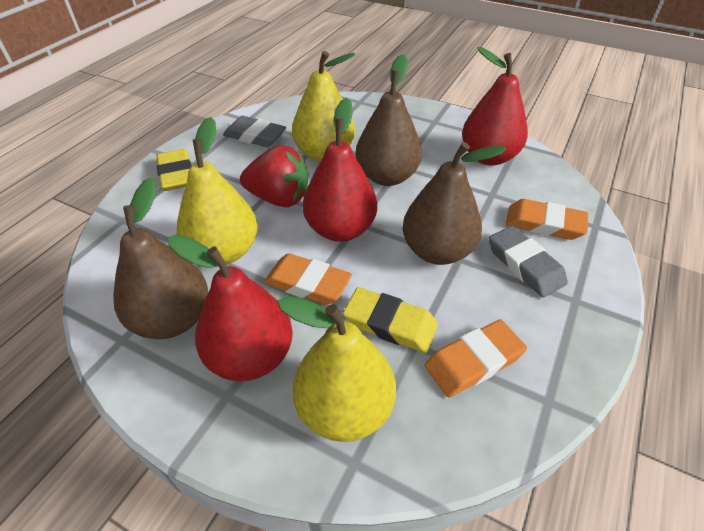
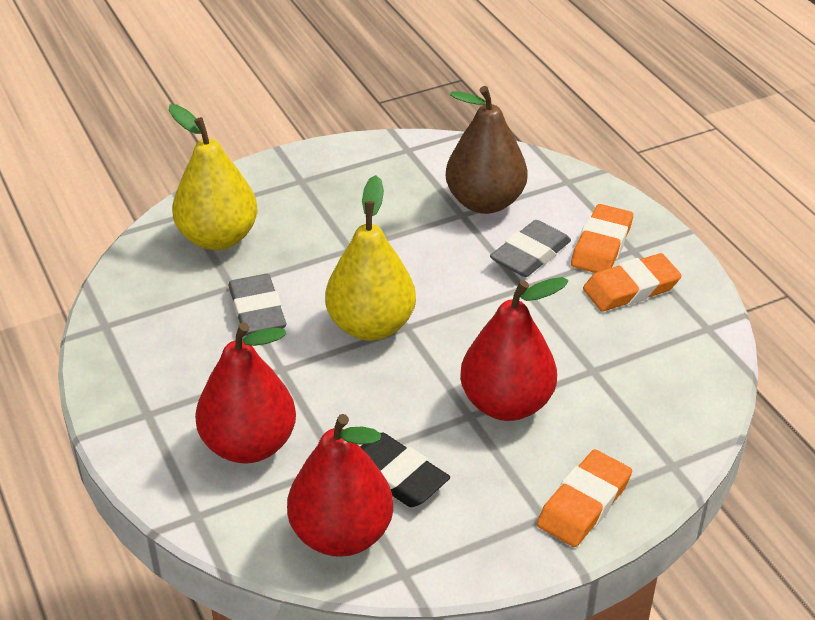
black eraser: none = 0 -> [360,433,450,507] = 1
brown pear: [113,177,208,339] [356,54,422,186] [402,142,506,265] = 3 -> [446,86,528,214] = 1
red strawberry: [240,145,308,207] = 1 -> none = 0
yellow eraser: [156,149,191,191] [343,287,438,353] = 2 -> none = 0
yellow pear: [177,117,258,264] [277,296,396,442] [292,51,355,162] = 3 -> [169,104,258,250] [325,175,416,341] = 2

